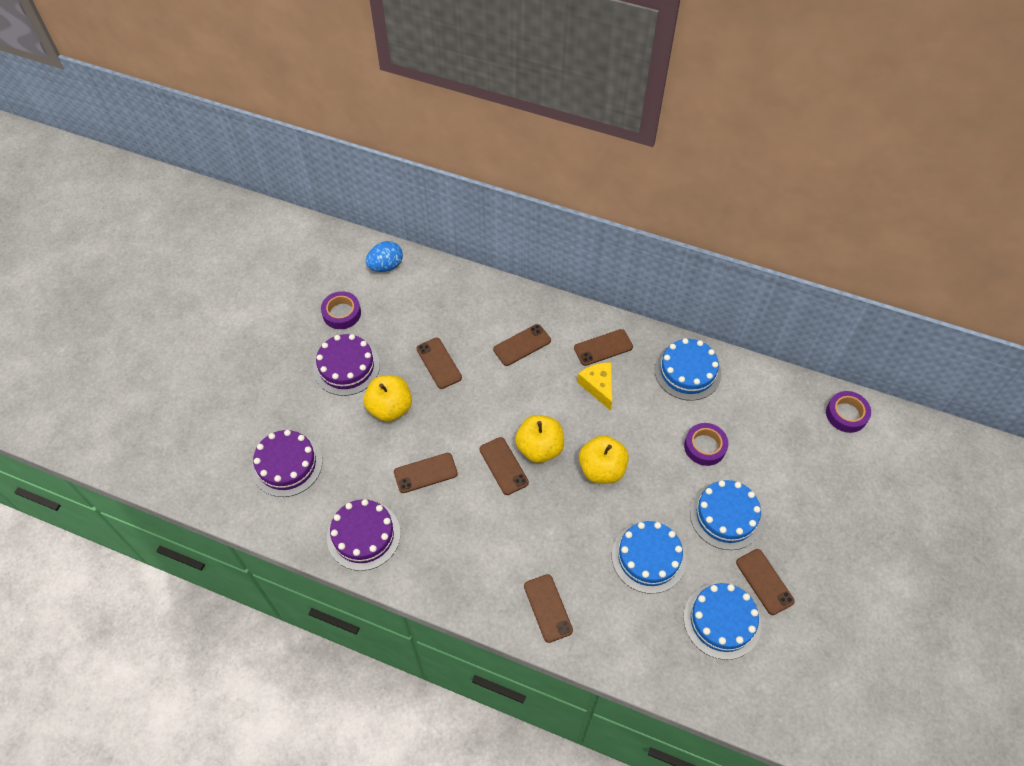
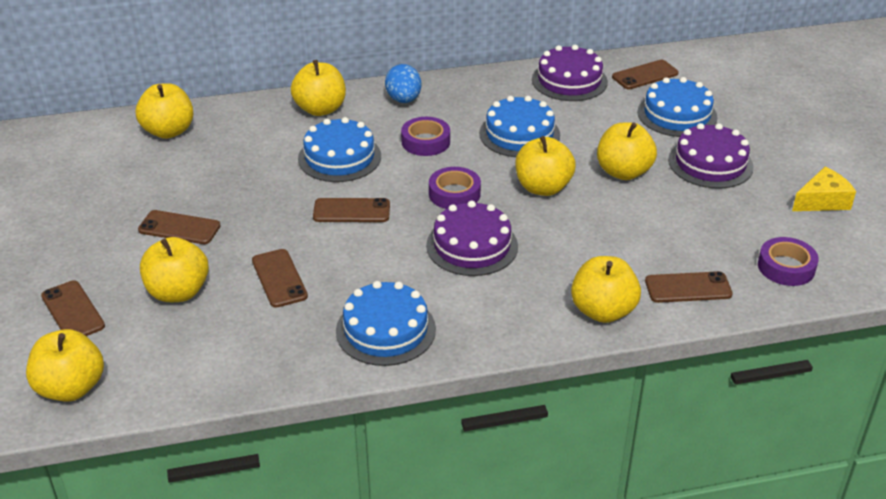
brown phone: [394,453,458,493] [416,338,462,389] [479,437,529,495] [493,324,551,366] [524,574,573,643] [574,329,633,366] [736,549,795,615] = 7 -> [41,280,105,336] [138,210,221,244] [252,249,308,308] [313,198,390,222] [612,60,678,89] [645,271,733,303] = 6
yellow apple: [364,375,412,422] [515,415,564,463] [579,435,629,484] = 3 -> [26,329,104,402] [136,83,193,139] [140,237,209,302] [291,60,346,116] [515,136,576,196] [571,256,641,323] [597,122,657,180] = 7

